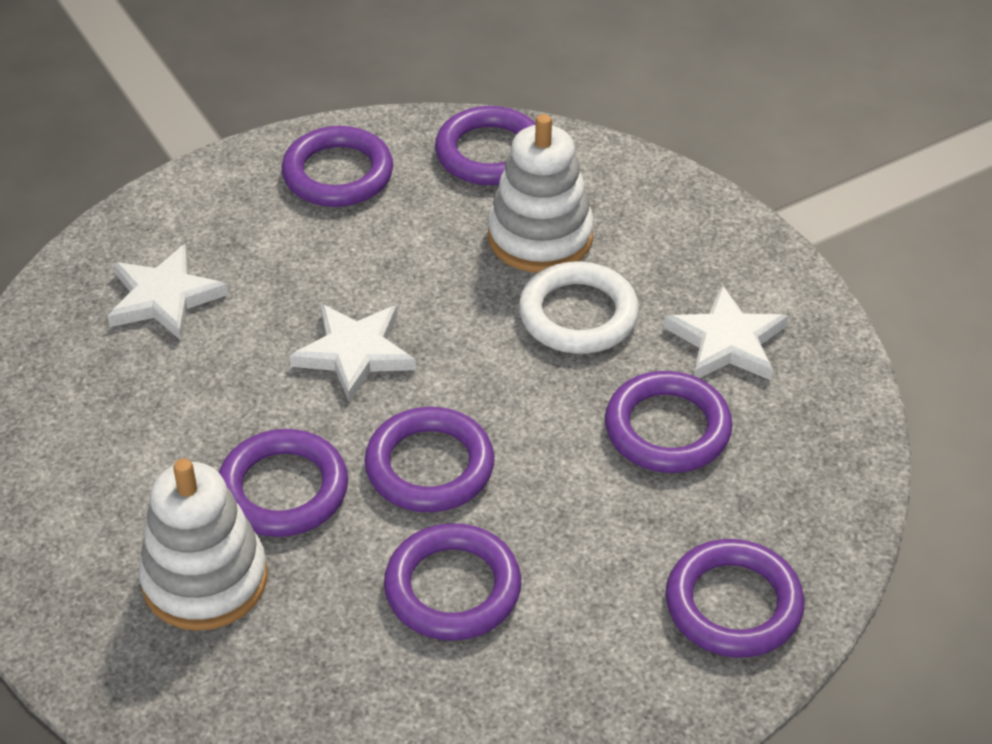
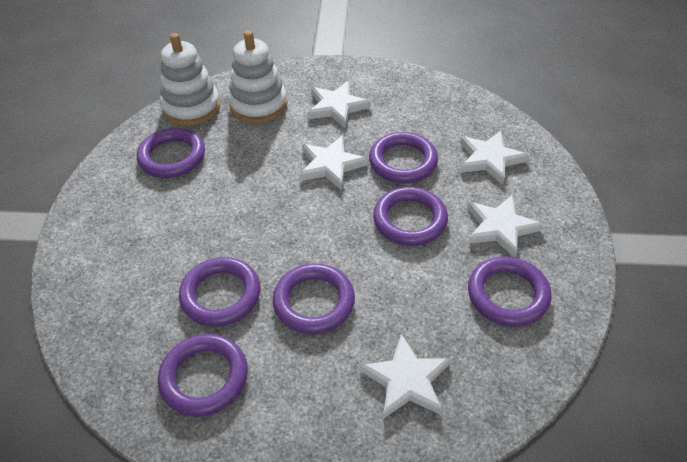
white ring: [519,262,639,354] = 1 -> none = 0
white star: [107,244,229,340] [289,304,416,402] [664,285,788,380] = 3 -> [299,135,368,190] [307,81,371,128] [360,334,450,419] [460,131,529,185] [467,194,543,258] = 5

